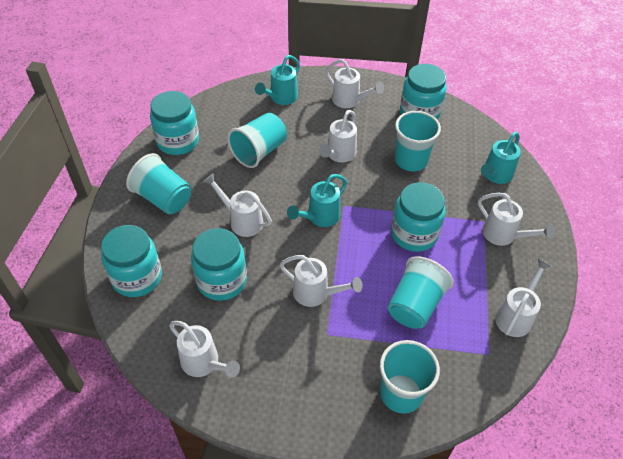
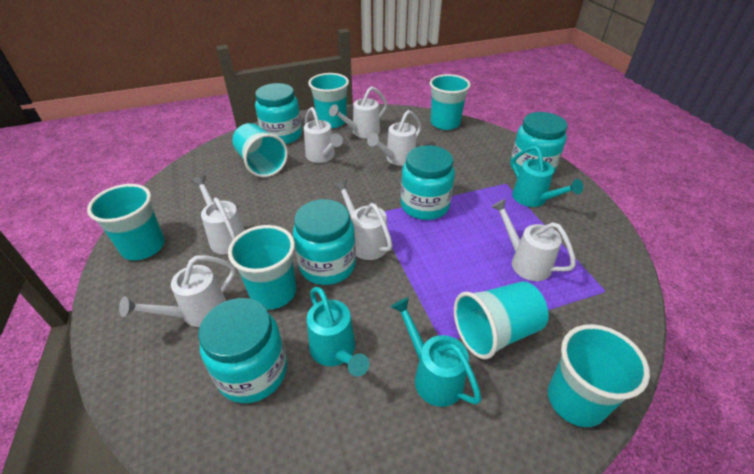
turquoise cup: [126,153,191,215] [227,113,287,168] [380,340,440,413] [388,256,454,329] [395,111,441,172] = 5 -> [87,184,165,260] [228,225,296,309] [232,123,288,178] [308,73,349,128] [430,74,471,130] [454,281,549,359] [548,324,650,427] = 7

